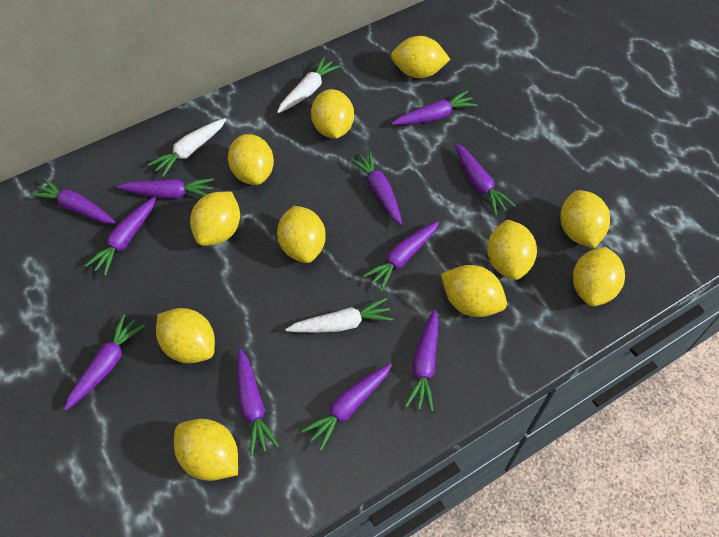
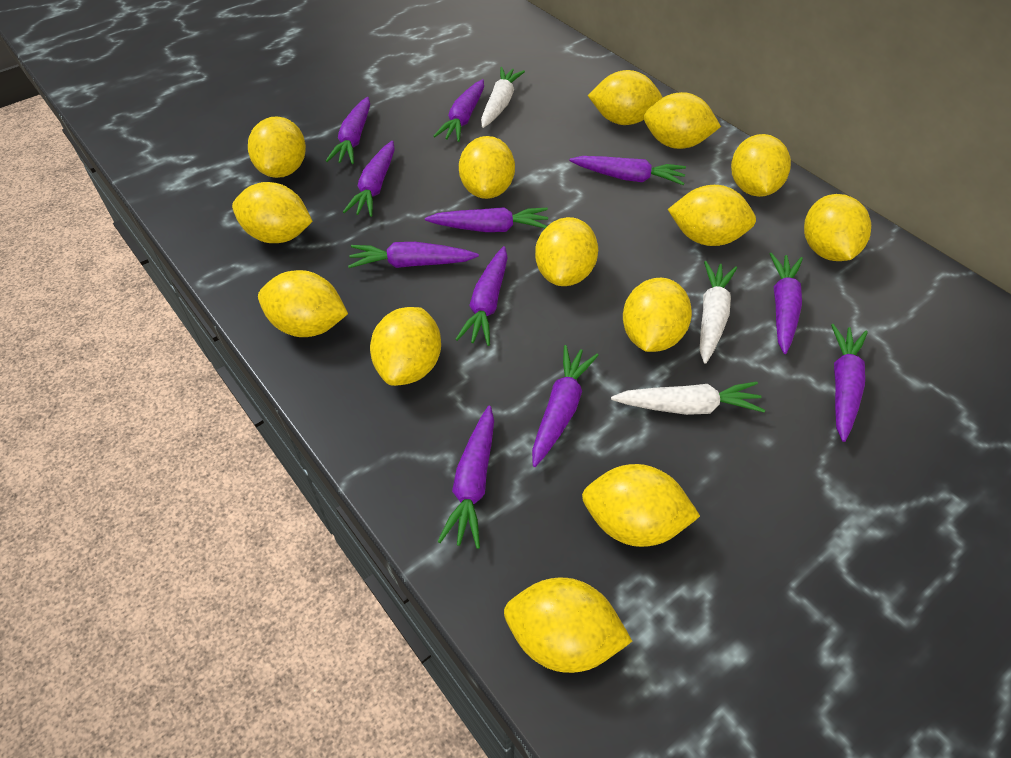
yellow lemon: [156,308,215,363] [174,419,238,481] [190,192,240,246] [228,134,274,185] [277,206,326,263] [311,89,354,139] [391,36,450,78] [441,265,507,317] [487,220,537,280] [560,190,610,248] [573,247,625,306] = 11 -> [232,182,313,243] [248,116,306,178] [258,270,348,337] [370,307,441,386] [459,136,515,199] [504,578,632,673] [535,217,598,286] [582,464,700,547] [588,70,662,125] [623,278,692,352] [643,92,721,149] [668,185,756,246] [731,134,791,197] [804,194,871,261] = 14

